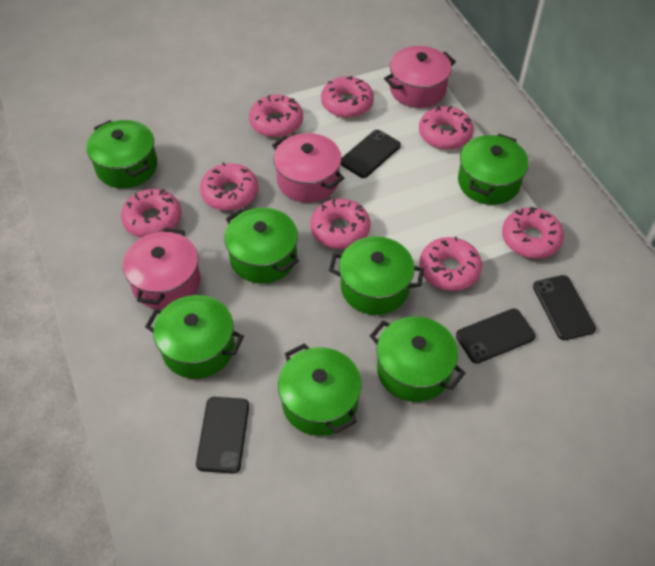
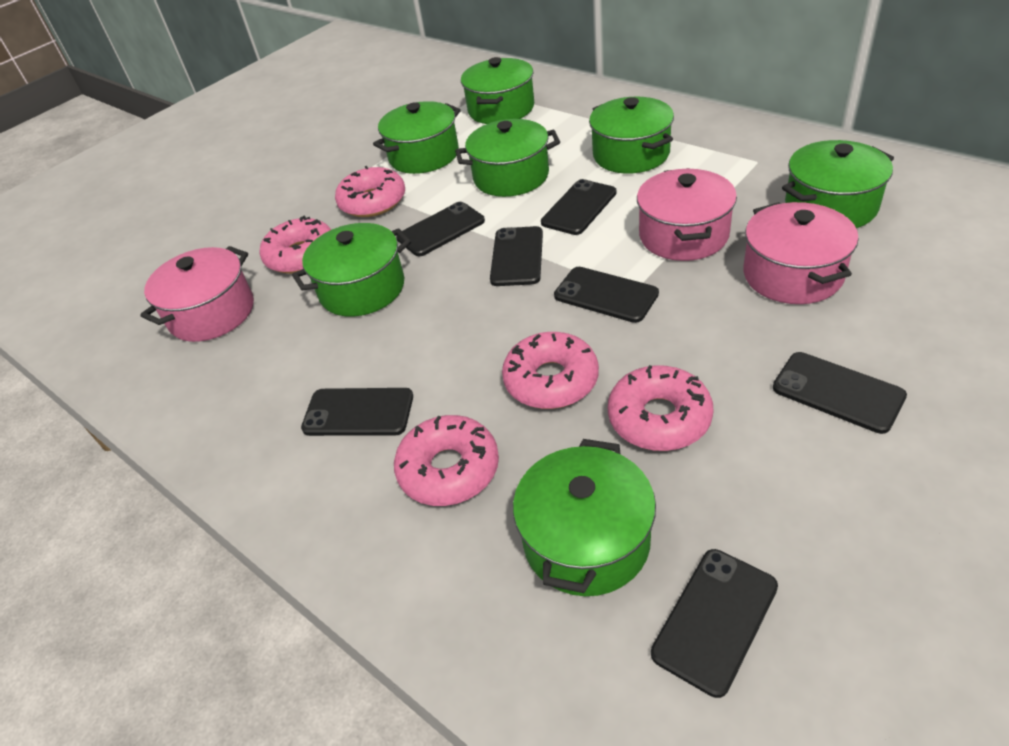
black phone: [196,397,249,474] [340,130,401,178] [456,308,536,364] [533,275,596,340] = 4 -> [301,388,413,436] [396,202,485,256] [490,226,543,286] [541,179,617,235] [554,267,659,323] [651,549,778,698] [773,352,907,434] = 7
pink donut: [121,189,182,238] [200,162,258,211] [249,95,303,137] [310,199,370,249] [321,76,374,118] [419,106,474,150] [419,237,482,291] [502,207,564,259] = 8 -> [259,216,332,274] [335,166,405,217] [394,415,499,506] [502,332,599,409] [608,365,714,451] = 5

